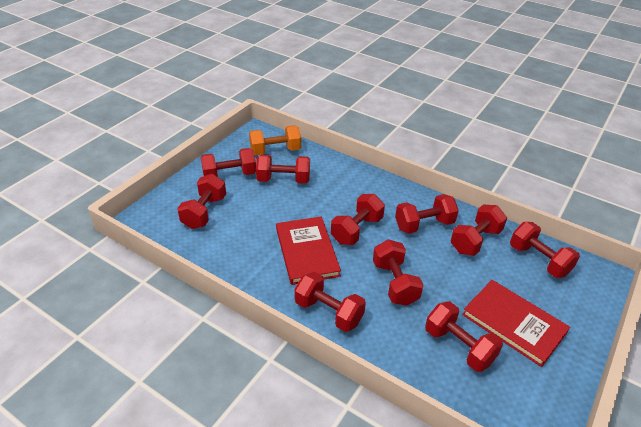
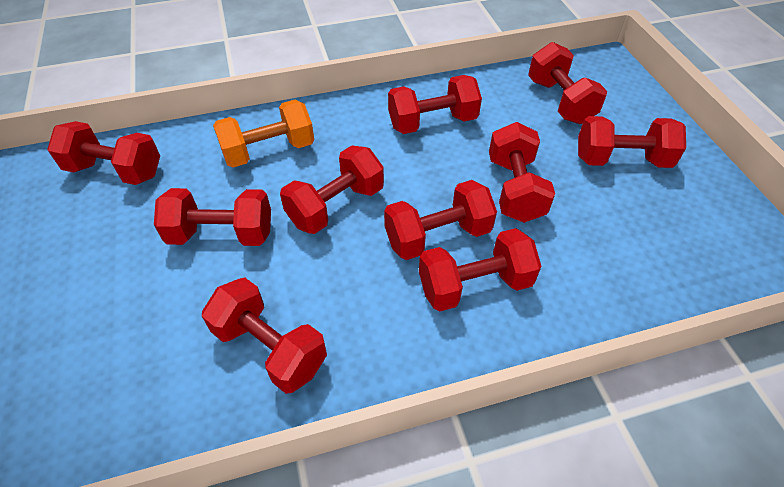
red book: [276,216,341,285] [462,280,570,367] = 2 -> none = 0

